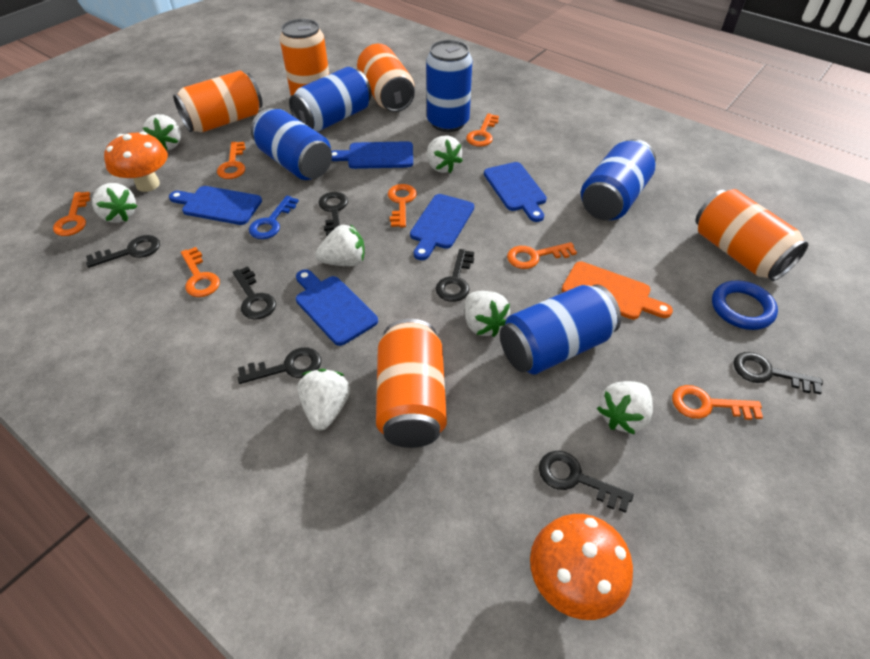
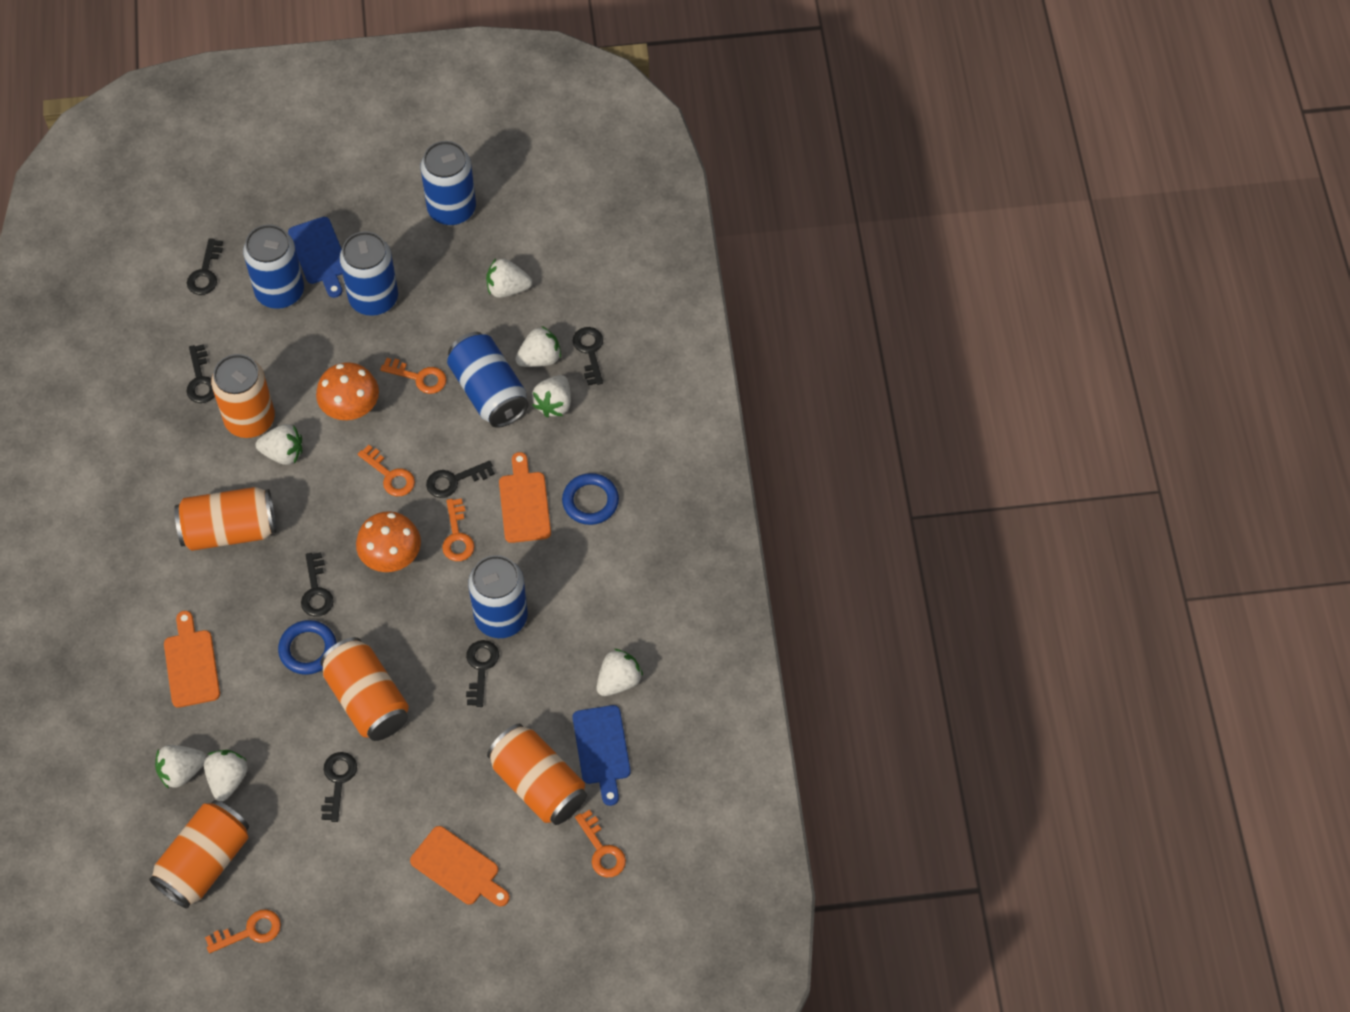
blue cutting board: [169,186,262,225] [296,269,378,346] [331,141,413,169] [410,194,474,260] [484,162,547,222] = 5 -> [288,217,342,298] [573,705,631,806] = 2
blue key: [249,196,299,239] = 1 -> none = 0
blue ring: [712,280,778,330] = 1 -> [278,620,337,675] [562,473,619,525] = 2
orange cutting board: [562,261,673,320] = 1 -> [164,611,220,708] [410,826,510,906] [499,452,551,543] = 3
orange key: [53,192,90,236] [181,247,220,297] [217,142,245,179] [388,184,417,227] [466,113,499,147] [507,242,577,269] [672,385,763,420] = 7 -> [205,909,281,953] [358,445,415,496] [380,358,447,394] [442,498,475,561] [575,810,626,877] = 5

